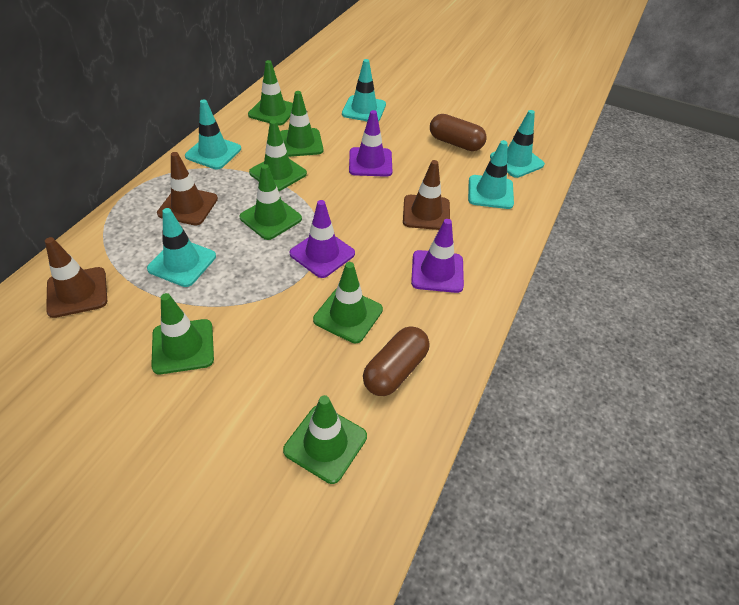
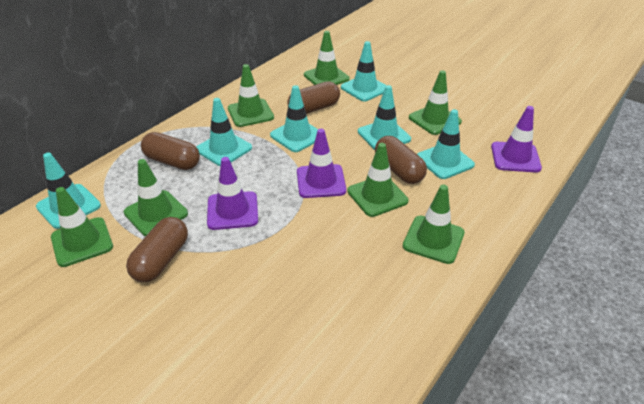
brown capsule: [363,326,430,396] [430,114,486,151] = 2 -> [126,217,188,282] [141,132,200,170] [288,81,340,114] [375,136,427,184] = 4
brown traffic cone: [45,237,107,318] [157,152,218,225] [403,160,450,230] = 3 -> none = 0
turquoise traffic cone: [147,208,216,287] [185,99,241,169] [342,59,386,122] [468,140,514,209] [490,110,545,178] = 5 -> [36,152,101,229] [197,98,252,166] [270,85,318,152] [341,41,387,101] [358,85,411,150] [417,109,475,179] = 6

